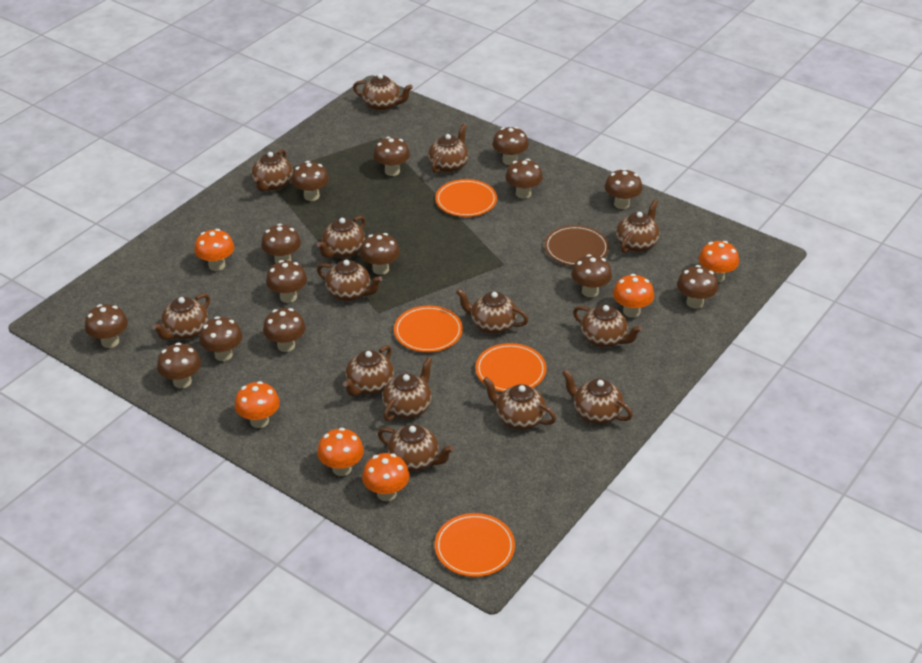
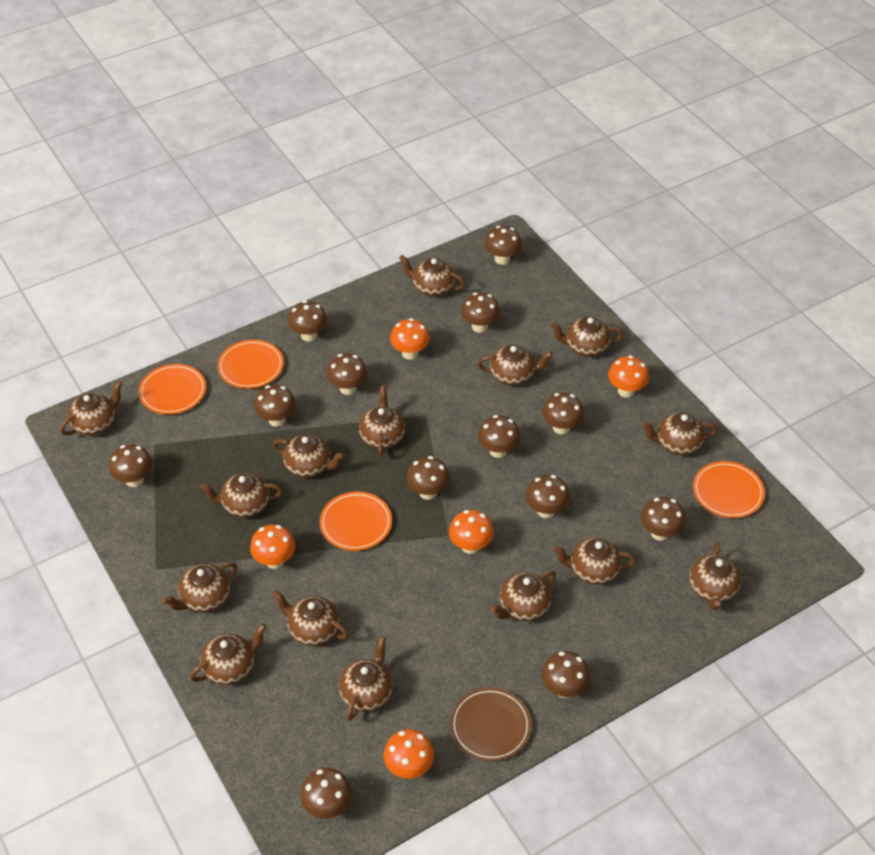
brown mushroom: [85,304,128,348] [157,342,201,388] [199,316,242,361] [261,224,301,263] [263,308,306,352] [266,260,307,303] [292,161,329,201] [360,233,400,275] [373,137,410,176] [492,127,529,165] [505,159,543,199] [571,254,612,297] [605,168,642,209] [677,265,718,309] = 14 -> [109,444,152,487] [254,385,296,427] [288,300,327,342] [300,768,352,819] [327,353,367,395] [406,456,450,500] [461,293,500,333] [478,415,520,458] [485,226,522,265] [526,475,570,518] [541,651,590,698] [542,392,584,435] [641,497,686,541] = 13
brown teapot: [152,293,210,340] [252,149,293,192] [317,216,365,259] [317,260,383,301] [343,345,394,396] [353,74,413,111] [378,424,454,471] [382,357,432,421] [428,123,469,173] [456,289,528,334] [483,377,556,430] [562,369,633,424] [573,305,642,348] [616,200,660,253] = 14 -> [60,381,123,435] [162,562,237,612] [190,623,267,685] [200,473,283,518] [272,590,349,646] [273,434,345,478] [339,636,393,721] [359,386,405,456] [399,255,465,297] [477,345,553,386] [491,571,556,621] [551,316,623,357] [553,537,636,585] [642,413,718,455] [689,542,741,611] = 15
orange mushroom: [194,229,234,271] [235,381,280,428] [317,428,364,476] [362,453,409,501] [613,274,654,318] [699,241,739,283] = 6 -> [250,524,295,569] [384,729,434,779] [390,318,430,360] [449,510,494,554] [608,355,649,398] = 5

